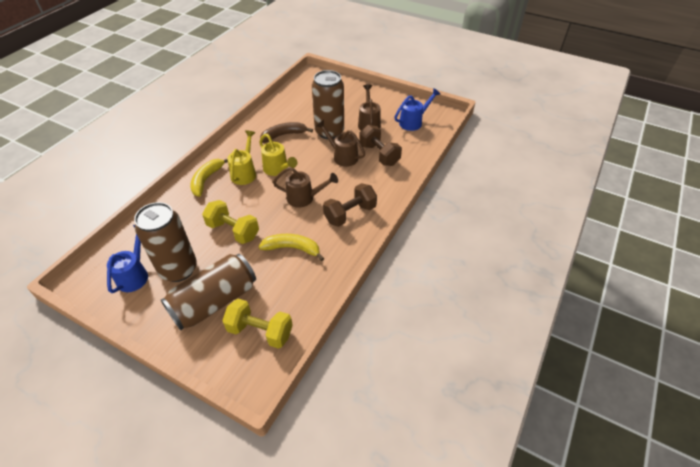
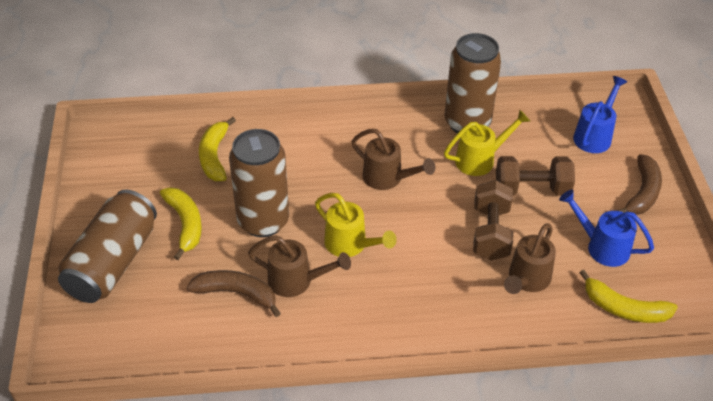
brown banana: [260,122,313,143] = 1 -> [187,270,281,317] [617,154,662,215] = 2
yellow banana: [190,158,228,197] [259,234,324,261] = 2 -> [160,187,202,260] [199,117,236,181] [579,270,678,323] = 3
yellow dumbbell: [202,200,259,244] [222,299,293,349] = 2 -> none = 0

